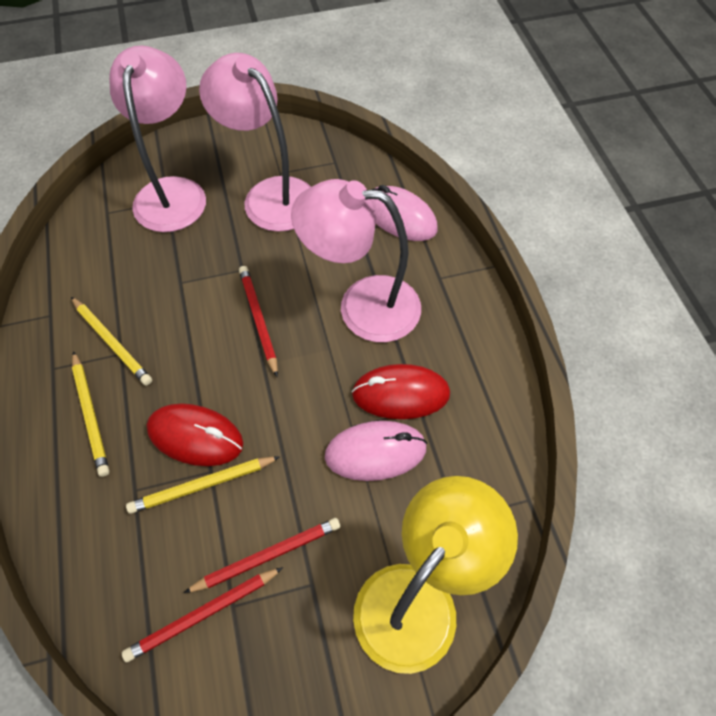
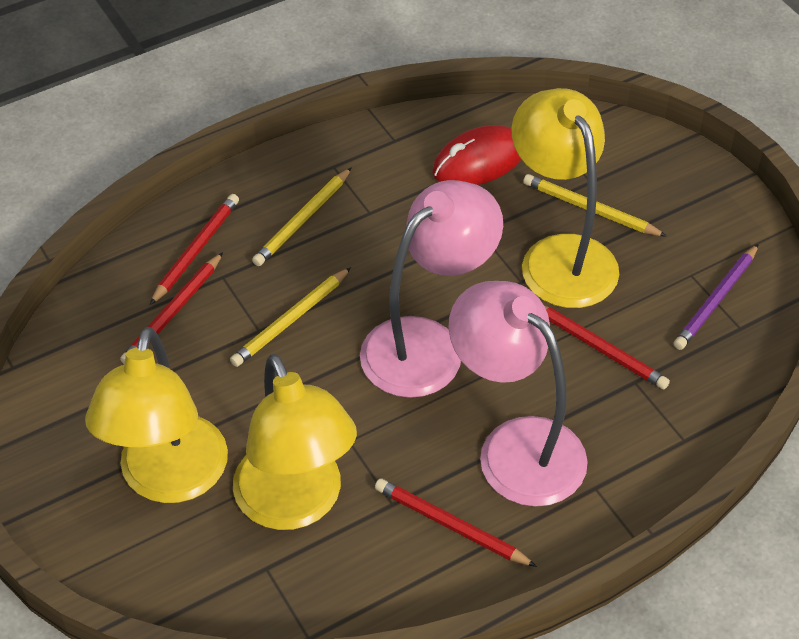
pink lamp: [109,46,206,232] [199,53,311,232] [291,179,421,342] = 3 -> [360,180,503,398] [448,281,588,507] = 2
pink mouse: [325,421,427,481] [370,185,438,241] = 2 -> none = 0
purple pencil: none = 0 -> [674,244,759,350] = 1
red mouse: [146,404,243,466] [352,364,450,419] = 2 -> [432,125,522,185] = 1
red pencil: [122,567,283,662] [184,518,340,593] [239,266,278,377] = 3 -> [120,252,223,364] [150,194,239,305] [375,478,537,567] [544,305,670,389] = 4
yellow lamp: [353,476,518,674] = 1 -> [85,327,228,503] [233,354,357,530] [511,88,619,308] = 3

